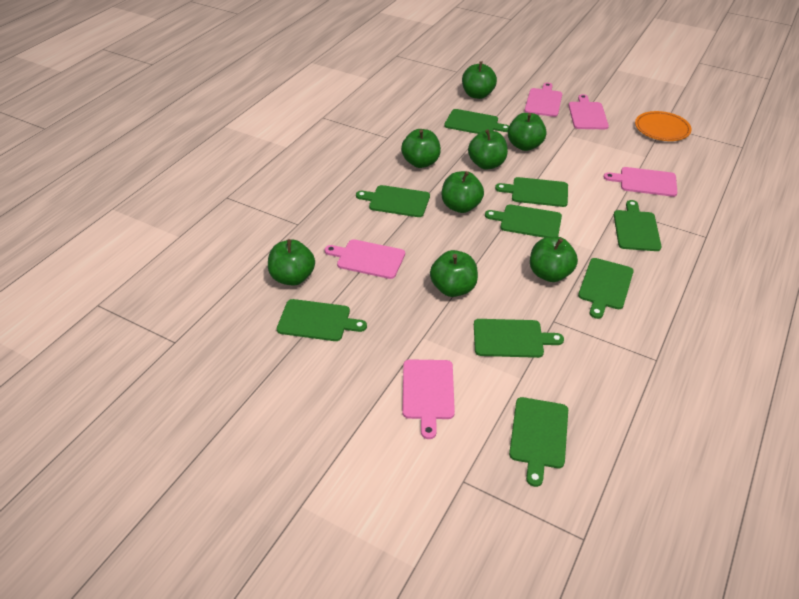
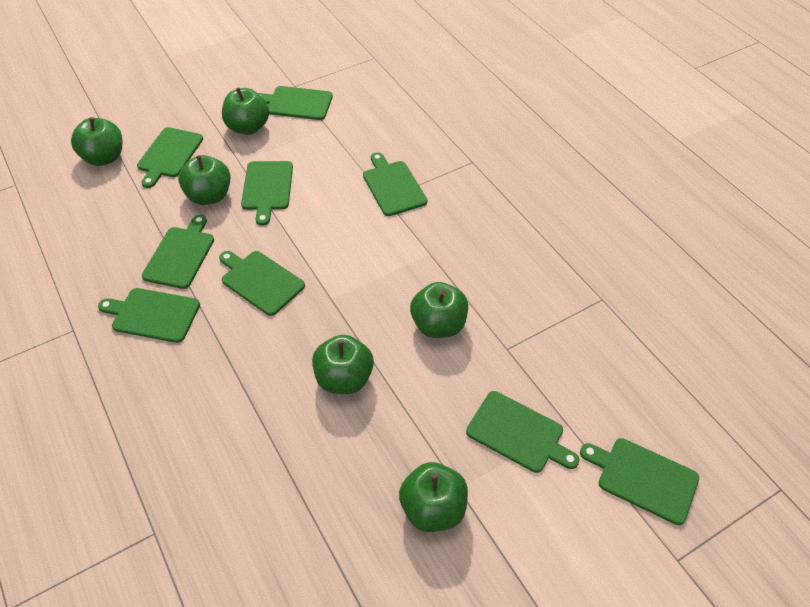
green apple: [268,239,315,286] [401,129,441,168] [430,250,478,297] [442,171,484,213] [462,61,497,99] [468,129,508,170] [508,113,547,151] [530,237,578,282] = 8 -> [71,117,122,166] [178,155,231,205] [222,87,269,135] [312,335,374,394] [399,462,468,532] [410,282,468,338] = 6
orange plate: [635,111,692,141] = 1 -> none = 0
pink cutting board: [325,239,405,279] [402,359,455,439] [525,83,562,117] [569,94,609,129] [604,167,677,197] = 5 -> none = 0

